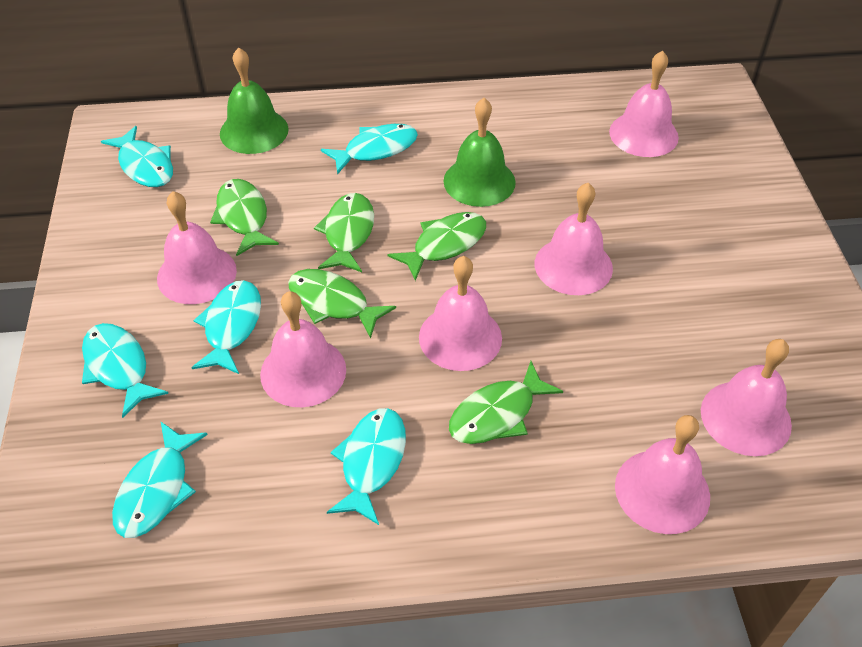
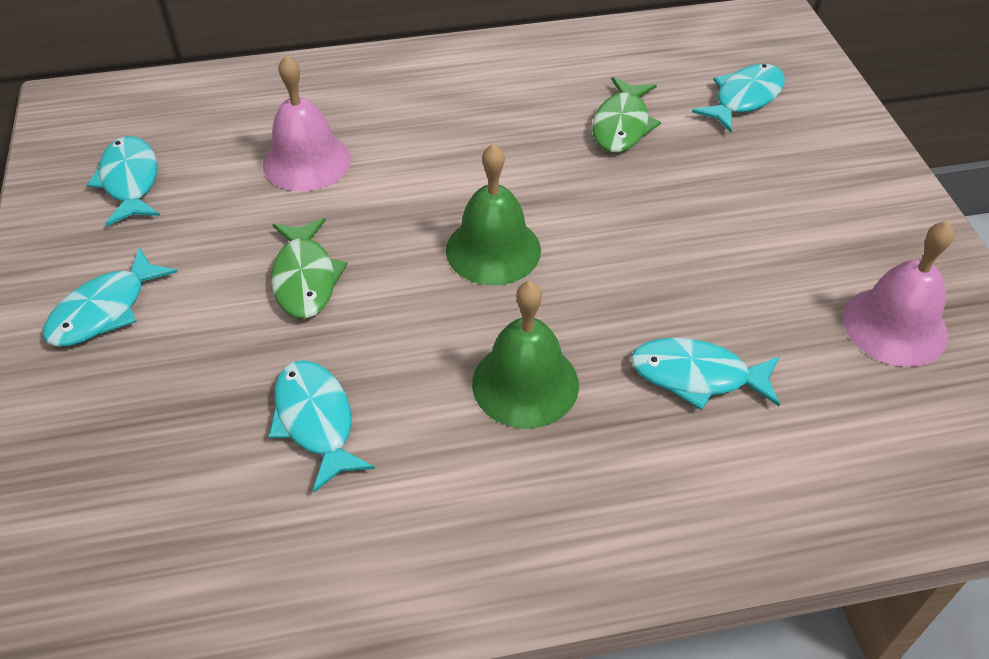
green fish: [210,179,279,256] [288,269,396,338] [314,193,374,272] [388,212,486,281] [449,361,563,444] = 5 -> [271,218,348,319] [592,77,661,152] = 2
pink bell: [157,191,237,304] [260,291,346,407] [419,256,502,371] [535,183,613,295] [609,50,679,157] [615,415,710,534] [701,339,792,456] = 7 -> [263,55,351,191] [843,221,954,367] = 2
turquoise fish: [82,323,168,418] [101,126,173,187] [112,422,208,538] [191,280,261,374] [321,124,418,174] [327,408,406,525] = 6 -> [43,247,177,347] [87,136,160,226] [268,360,375,493] [630,338,780,410] [692,64,785,132] = 5

